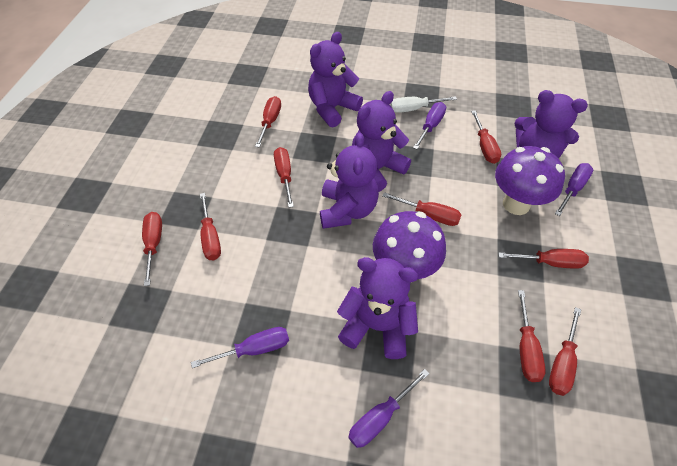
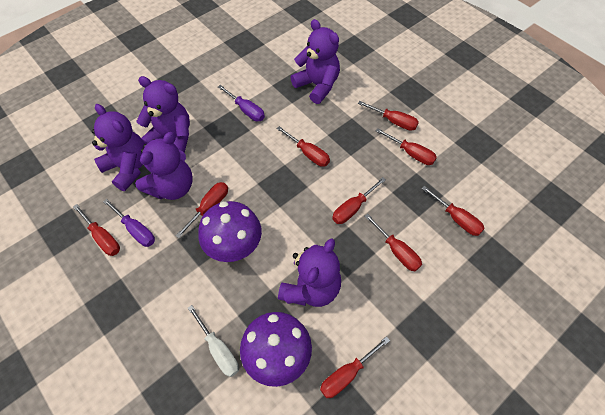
purple screwdriver: [191,327,289,368] [348,369,429,448] [413,102,446,149] [555,163,593,216] = 4 -> [103,199,155,247] [218,85,265,121] = 2

